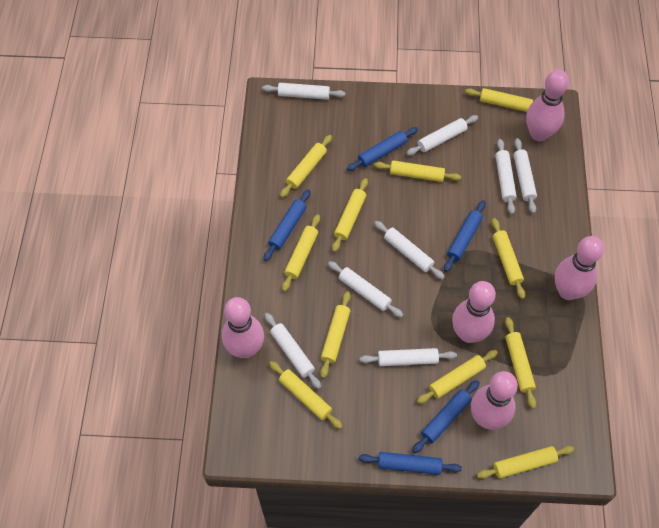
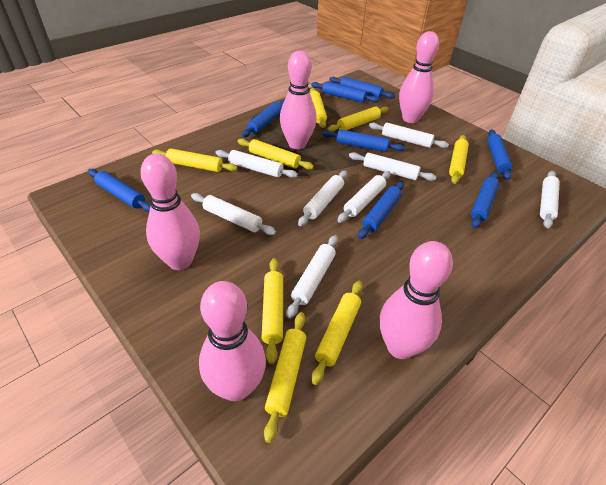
blue rolling pin: [264,190,311,261] [347,127,418,171] [359,452,462,475] [413,380,480,453] [444,200,486,272] = 5 -> [88,169,151,212] [242,100,284,137] [311,81,379,103] [322,129,405,152] [329,77,395,99] [358,181,404,239] [471,172,499,229] [487,129,512,180] = 8
yellow rolling pin: [269,361,342,429] [280,135,332,198] [282,214,320,292] [320,291,351,378] [332,178,368,252] [374,160,461,182] [417,350,498,404] [465,88,533,112] [477,446,574,479] [492,218,525,299] [505,317,536,409] = 11 -> [152,148,238,172] [237,138,314,170] [262,258,283,364] [264,312,306,443] [310,88,327,128] [311,281,363,385] [328,106,389,132] [449,135,469,184] = 8

